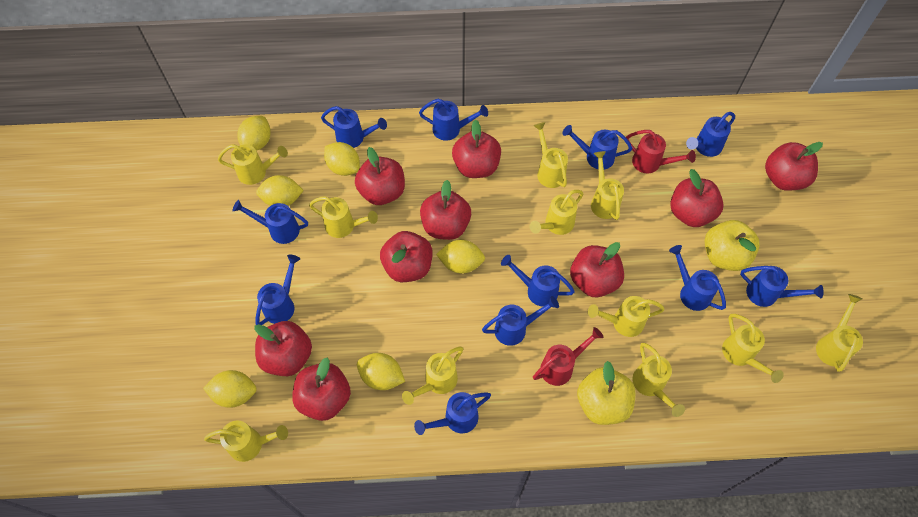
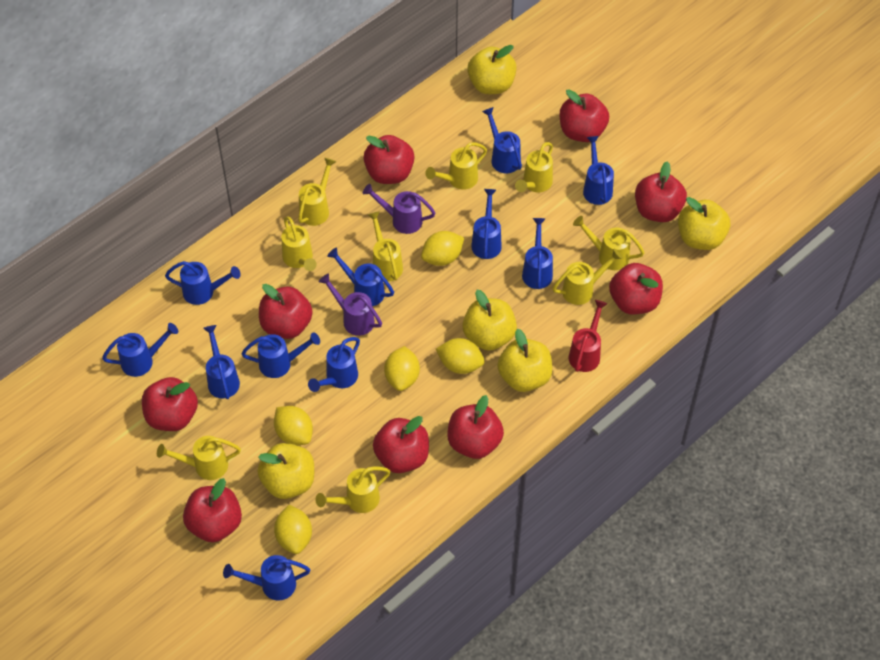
purple watering can: none = 0 -> [319,273,382,336] [363,184,435,234] = 2
red watering can: [533,327,603,386] [626,130,696,173] = 2 -> [569,300,608,372] = 1
yellow apple: [577,361,635,425] [705,220,760,271] = 2 -> [257,443,314,499] [462,290,517,351] [467,45,517,94] [498,329,552,392] [678,197,730,250] = 5
yellow lemon: [203,370,257,408] [237,116,271,151] [256,175,304,206] [324,142,360,176] [357,353,405,390] [436,240,485,274] = 6 -> [274,406,313,445] [274,505,312,554] [384,346,420,391] [421,231,464,266] [436,338,485,374] = 5
yellow watering can: [204,421,288,462] [218,144,288,185] [309,196,378,238] [402,347,463,405] [530,190,583,235] [533,122,568,188] [588,296,665,337] [591,151,624,220] [632,343,685,417] [722,314,784,383] [816,294,863,372] = 11 -> [157,436,241,480] [281,216,317,271] [298,158,336,226] [315,466,390,513] [368,211,403,282] [425,142,487,190] [515,142,553,192] [553,249,623,305] [573,216,645,270] = 9

